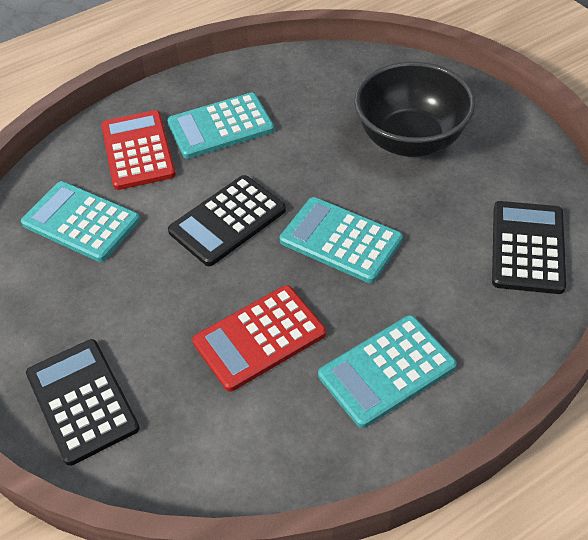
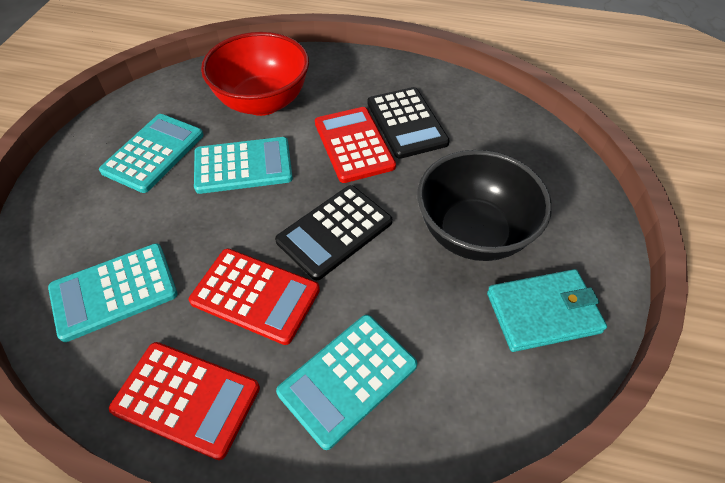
black calculator: [26,339,140,466] [168,175,286,266] [492,201,566,294] = 3 -> [275,185,392,280] [368,87,450,159] = 2
red bowl: none = 0 -> [201,32,309,116] = 1
red calculator: [101,110,176,190] [192,285,326,391] = 2 -> [109,342,260,460] [189,249,320,345] [315,107,396,183] = 3
turquoise wallet: none = 0 -> [487,269,607,352] = 1

